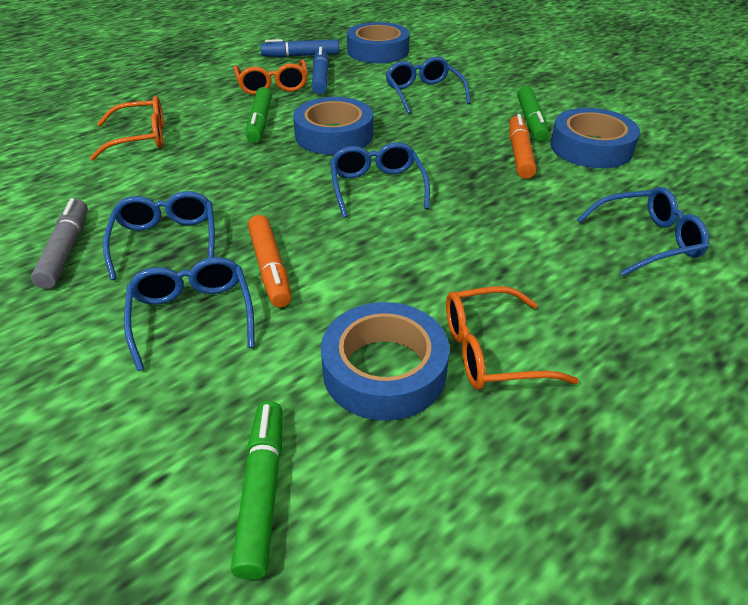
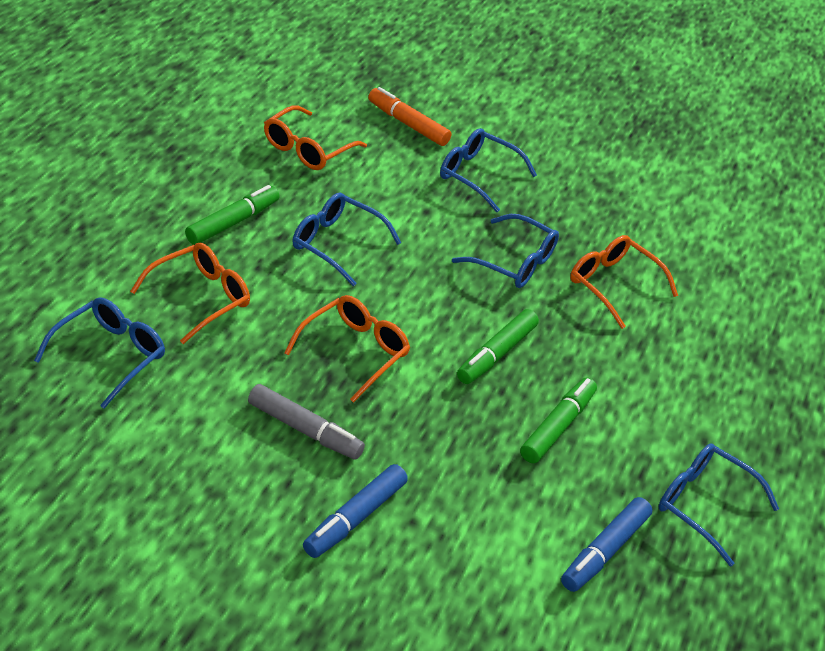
blue tape: [293,97,373,155] [321,302,450,421] [347,22,410,63] [550,108,640,168] = 4 -> none = 0
orange glasses: [90,96,164,160] [233,59,308,95] [446,286,579,390] = 3 -> [130,243,250,344] [264,105,367,170] [284,295,410,403] [570,235,678,329] = 4
orange marker: [248,215,291,307] [509,114,536,179] = 2 -> [368,87,451,146] = 1

